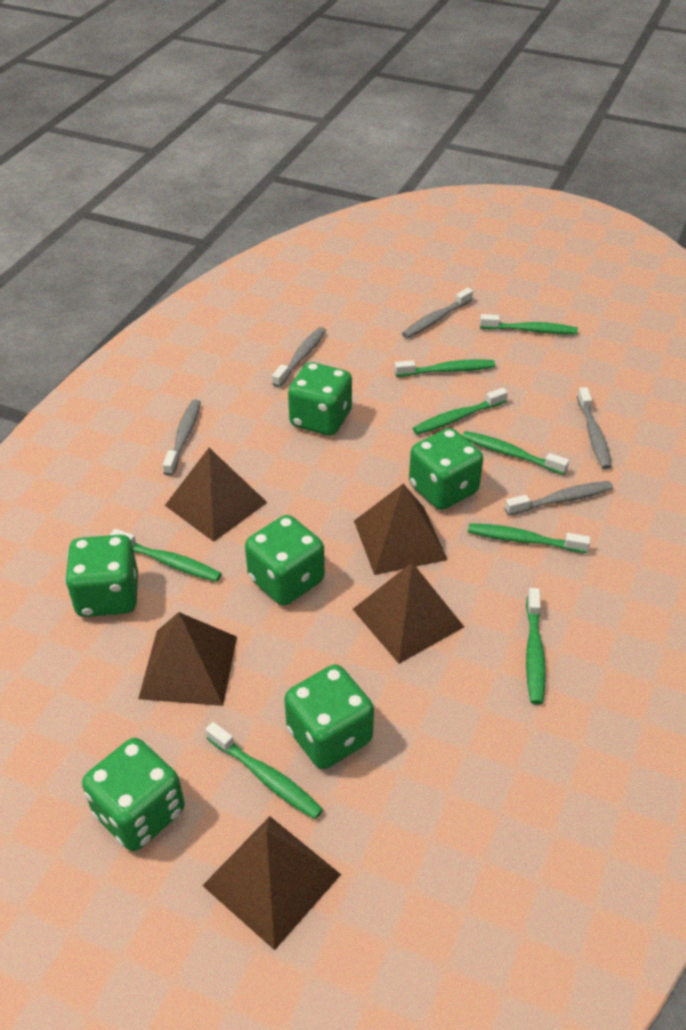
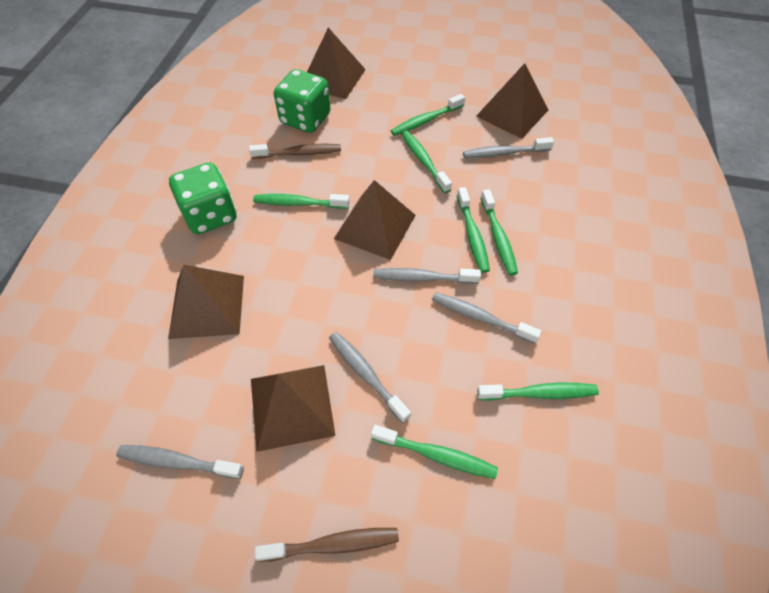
brown toothbrush: none = 0 -> [249,144,341,159] [255,528,399,562] = 2
green dice: [65,535,138,617] [82,738,185,851] [245,515,325,606] [284,664,374,769] [288,362,352,436] [409,428,483,510] = 6 -> [169,163,236,234] [274,69,331,133] = 2
green toothbrush: [110,529,222,582] [206,722,323,819] [394,359,495,377] [413,388,508,435] [462,431,569,475] [468,523,591,553] [480,314,578,334] [526,588,546,704] = 8 -> [253,194,350,209] [371,425,498,479] [391,94,465,136] [402,131,452,193] [457,187,490,273] [477,383,599,401] [481,189,518,275] = 7

